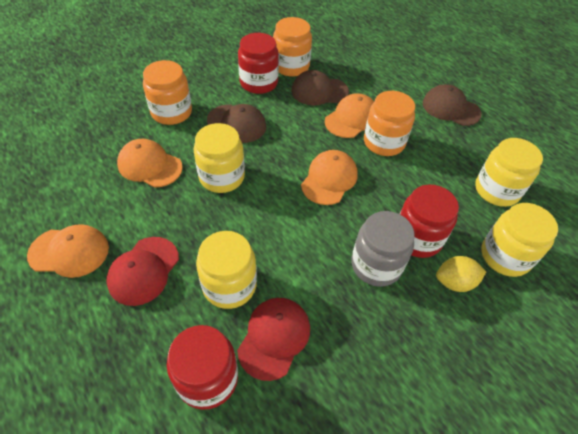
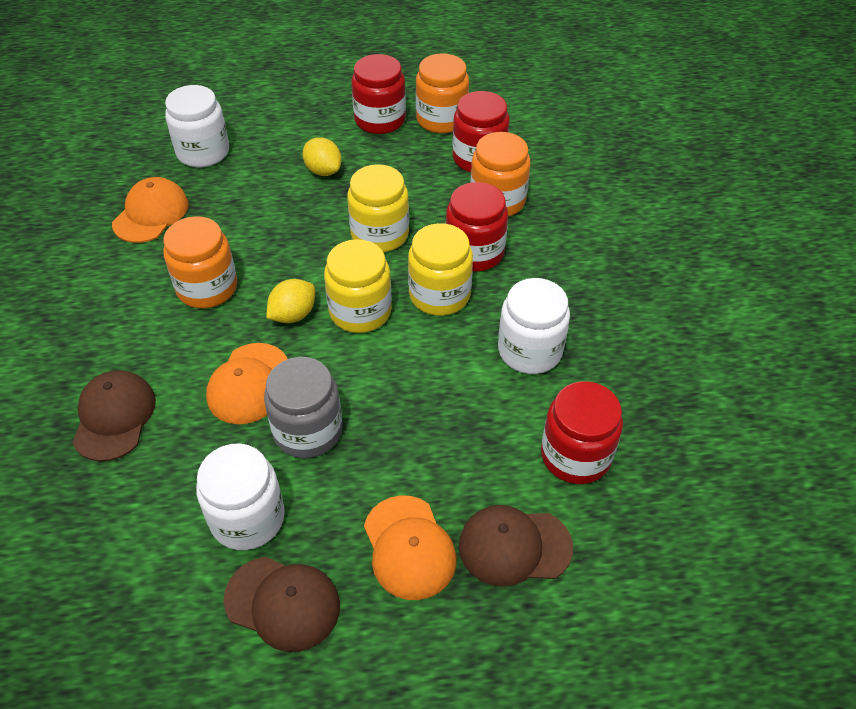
orange cap: [27,224,109,278] [117,139,183,188] [301,150,358,205] [325,93,374,138] = 4 -> [112,177,189,243] [206,343,287,424] [364,495,456,600] = 3
red cap: [107,237,179,306] [237,298,310,381] = 2 -> none = 0
red jar: [167,325,238,410] [238,33,279,94] [400,184,459,258] = 3 -> [351,54,406,134] [446,182,508,271] [452,91,510,173] [541,381,623,484] = 4
white jar: none = 0 -> [165,85,229,168] [196,444,285,550] [498,278,570,374] = 3
yellow jar: [194,123,245,193] [196,231,257,309] [475,138,543,207] [481,203,558,277] = 4 -> [324,239,392,333] [347,164,409,252] [408,223,473,316] = 3
yellow lemon: [436,256,486,292] = 1 -> [266,279,315,323] [302,137,342,176] = 2

